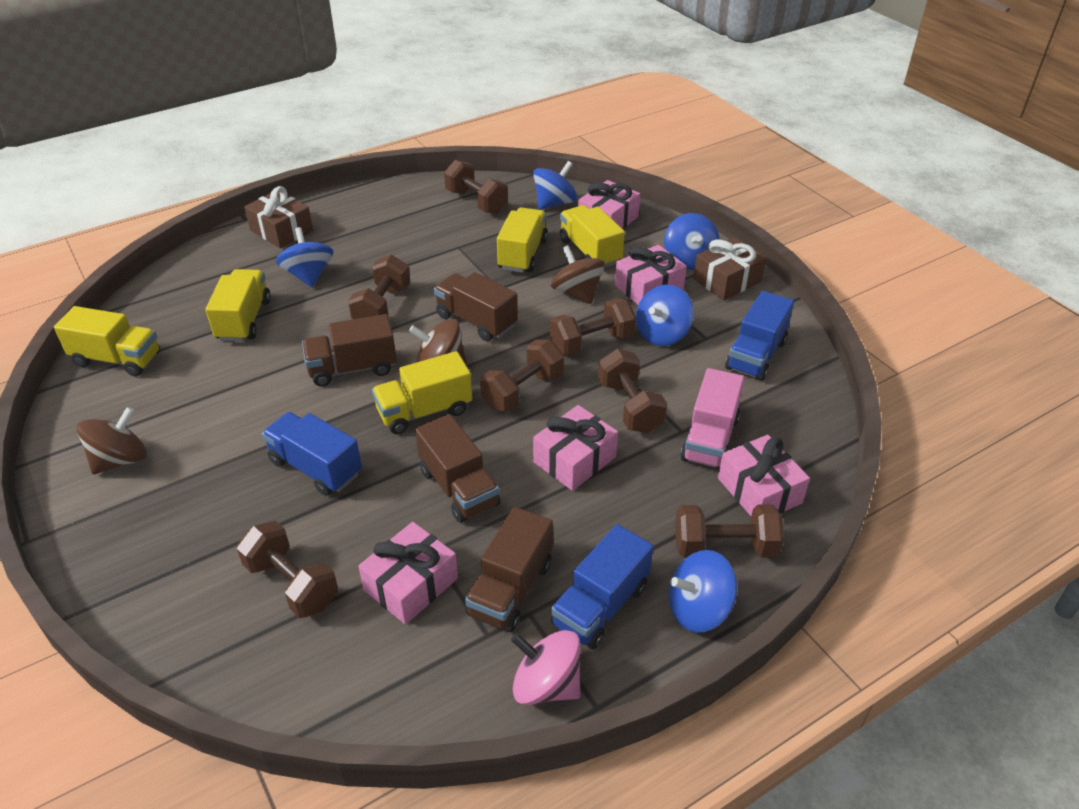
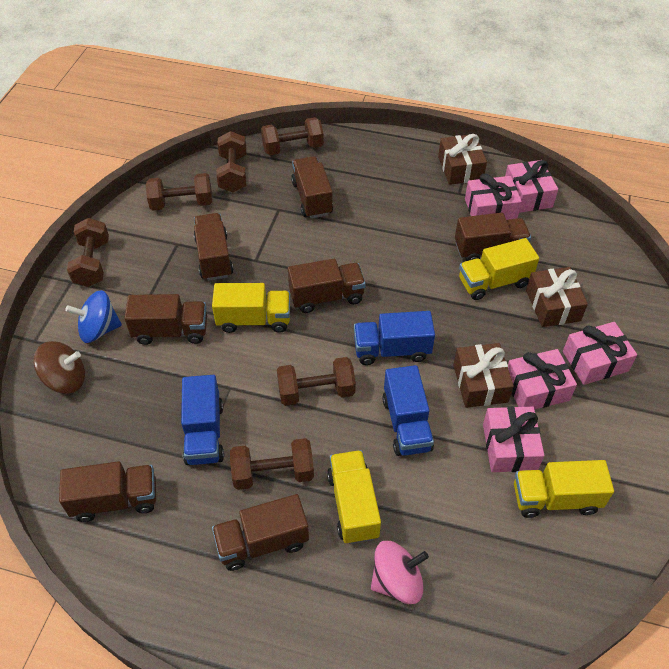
blue spinning top: [276,227,334,287] [533,161,577,210] [636,285,694,346] [664,213,720,270] [669,550,737,633] = 5 -> [65,290,122,343] = 1
brown dumbbell: [237,521,338,618] [348,255,410,319] [444,160,508,214] [480,340,564,412] [550,298,636,356] [598,349,667,433] [675,505,784,558] = 7 -> [67,218,109,287] [146,173,212,211] [216,131,247,192] [230,438,314,490] [261,117,324,155] [277,357,356,406] = 6
brown gift: [244,186,313,248] [693,237,766,300] = 2 -> [438,134,487,185] [453,343,514,408] [526,267,588,327] = 3
brown spinning top: [76,407,147,474] [409,319,467,365] [551,245,605,304] = 3 -> [34,341,85,394] = 1
brown truck: [302,314,397,387] [415,414,500,523] [434,272,517,341] [465,507,553,632] = 4 -> [59,461,156,522] [124,294,207,345] [194,213,233,281] [212,494,309,571] [288,259,366,313] [291,156,333,218] [455,213,531,261] = 7
pink truck: [680,368,744,469] = 1 -> none = 0
yellow truck: [54,306,160,376] [205,269,271,342] [372,351,472,434] [497,207,548,273] [559,205,625,268] = 5 -> [212,283,290,333] [327,450,381,544] [459,238,539,300] [514,460,614,518] = 4

